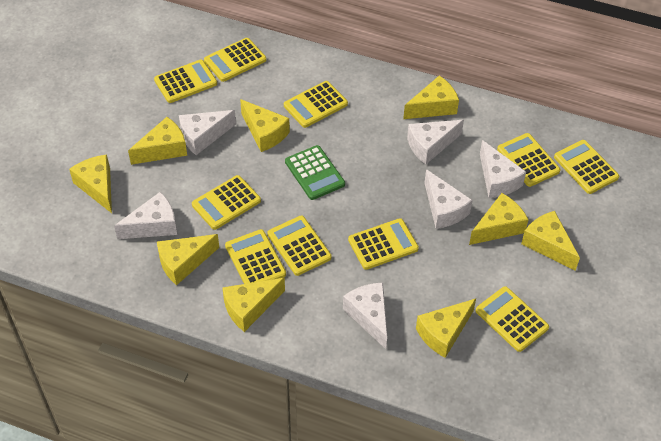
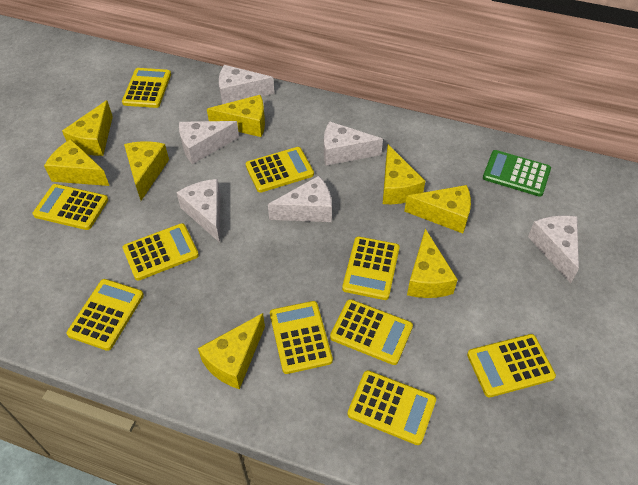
yellow cheese: [69,155,112,213] [128,117,187,165] [157,234,219,285] [222,278,285,332] [240,99,290,152] [403,76,459,119] [416,298,476,358] [469,193,529,245] [521,211,580,271] = 9 -> [44,139,109,186] [62,100,113,156] [124,141,169,201] [198,313,265,389] [207,95,265,137] [383,145,425,204] [404,185,471,233] [407,229,458,298] = 8

